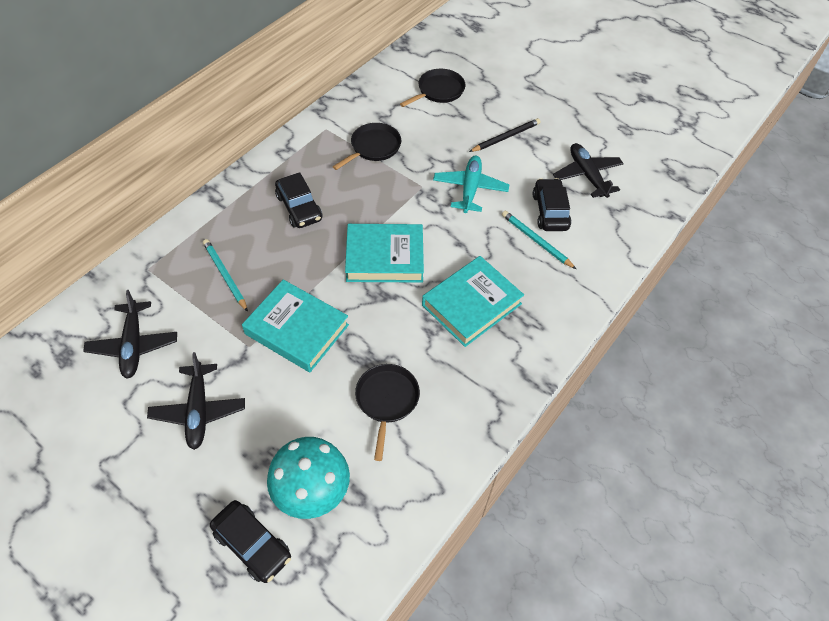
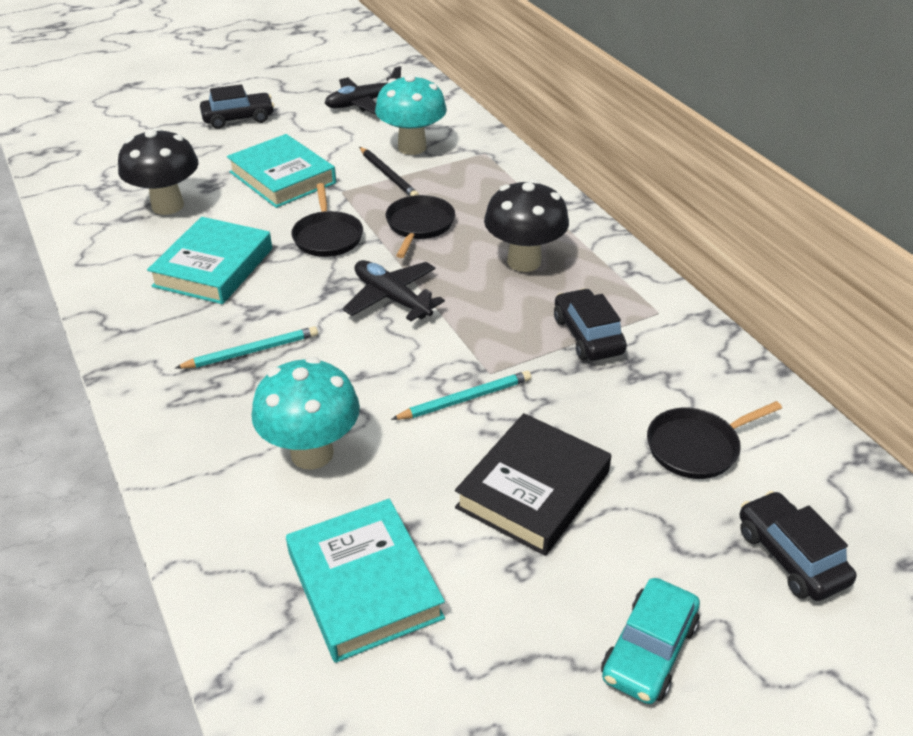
black book: none = 0 -> [455,413,611,556] = 1
black mushroom: none = 0 -> [118,128,199,215] [484,179,569,272] = 2
black plane: [83,290,177,379] [147,352,245,450] [553,143,624,198] = 3 -> [325,66,401,114] [343,260,445,321] = 2
turquoise car: none = 0 -> [601,578,700,704] = 1
turquoise mushroom: [267,437,350,519] = 1 -> [252,357,360,470] [375,75,447,155] = 2
turquoise plane: [433,155,510,213] = 1 -> none = 0

